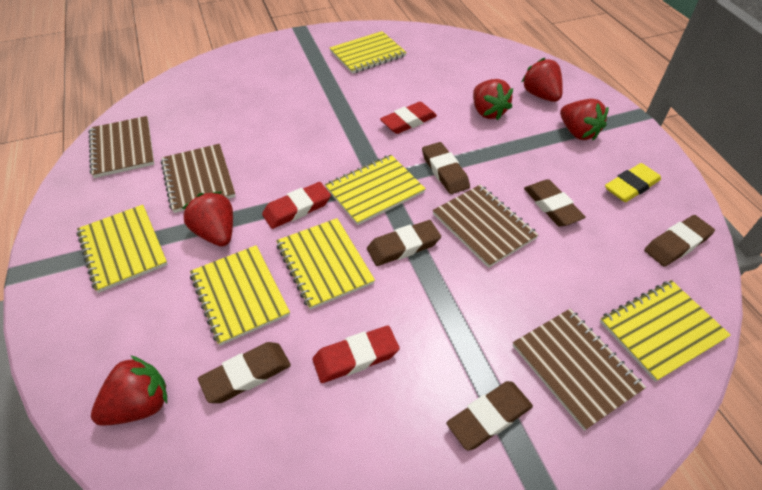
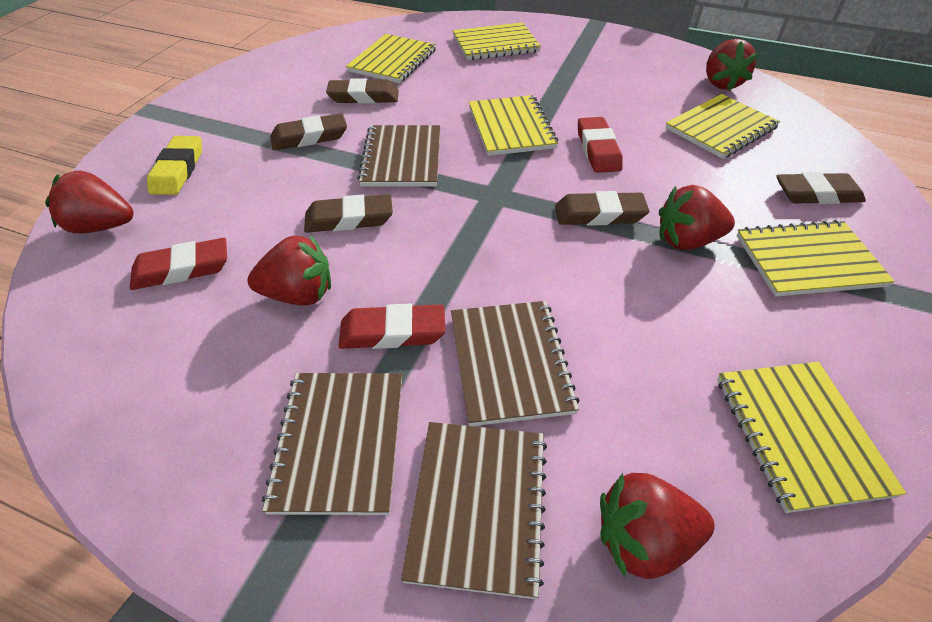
brown eraser: [198,342,291,403] [367,220,441,266] [422,142,470,194] [446,381,533,451] [524,179,586,227] [644,215,715,267] = 6 -> [270,113,347,150] [304,194,393,233] [326,78,399,104] [555,191,649,226] [776,172,866,204] = 5

